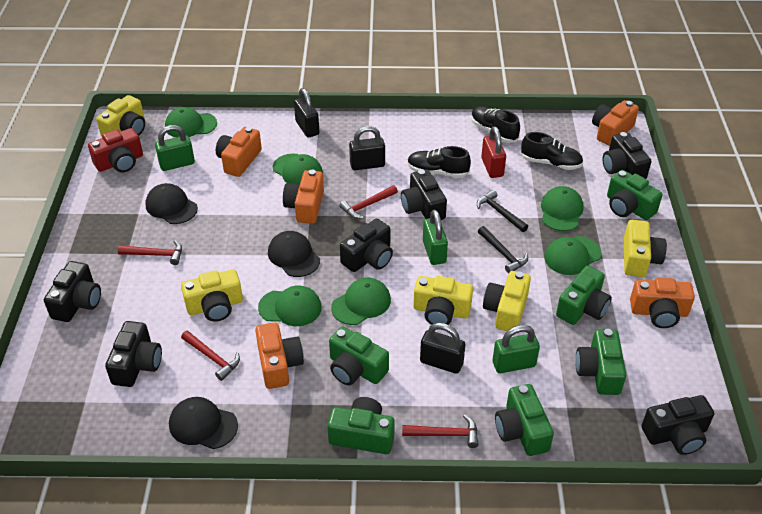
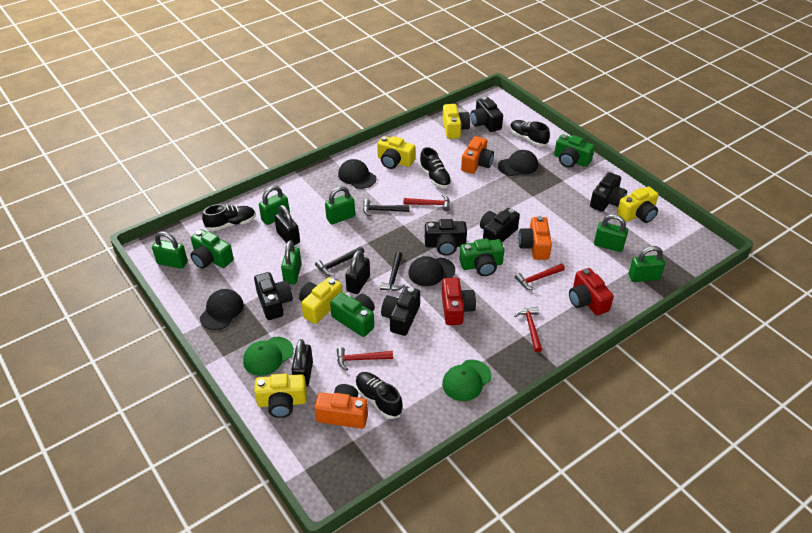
black cap: [145,183,198,224] [169,397,238,449] [268,231,320,277] = 3 -> [200,289,244,330] [338,159,376,189] [408,256,455,286] [498,150,538,176] = 4
black hammer: [477,190,528,232] [478,226,528,273] = 2 -> [315,246,364,275] [363,199,410,216] [380,252,405,291] = 3
black shoe: [407,146,471,178] [471,106,520,143] [520,132,583,170] = 3 -> [202,204,256,231] [355,372,403,419] [419,147,451,188] [510,120,550,147] = 4
green camera: [327,397,395,454] [329,327,389,385] [495,384,554,456] [556,266,612,325] [575,329,626,395] [607,170,663,220] = 6 -> [190,229,234,269] [330,292,375,337] [459,238,504,276] [554,134,595,168] = 4
green cap: [165,107,217,137] [258,285,322,326] [273,153,323,184] [331,278,391,325] [541,186,583,231] [544,236,601,275] = 6 -> [243,337,294,376] [442,360,492,401] = 2
green padlock: [155,125,195,171] [423,210,448,265] [493,325,540,373] = 3 -> [152,232,188,269] [259,186,290,225] [281,240,302,284] [325,186,355,224] [594,214,628,252] [629,246,665,282] = 6
orange camera: [216,127,262,177] [255,322,304,389] [283,170,324,224] [592,100,639,146] [630,278,695,328] = 5 -> [314,384,368,429] [461,136,494,174] [518,216,552,260] = 3
red camera: [88,128,143,172] = 1 -> [442,277,476,325] [569,268,614,315] = 2
red padlock: [481,126,506,178] = 1 -> none = 0

